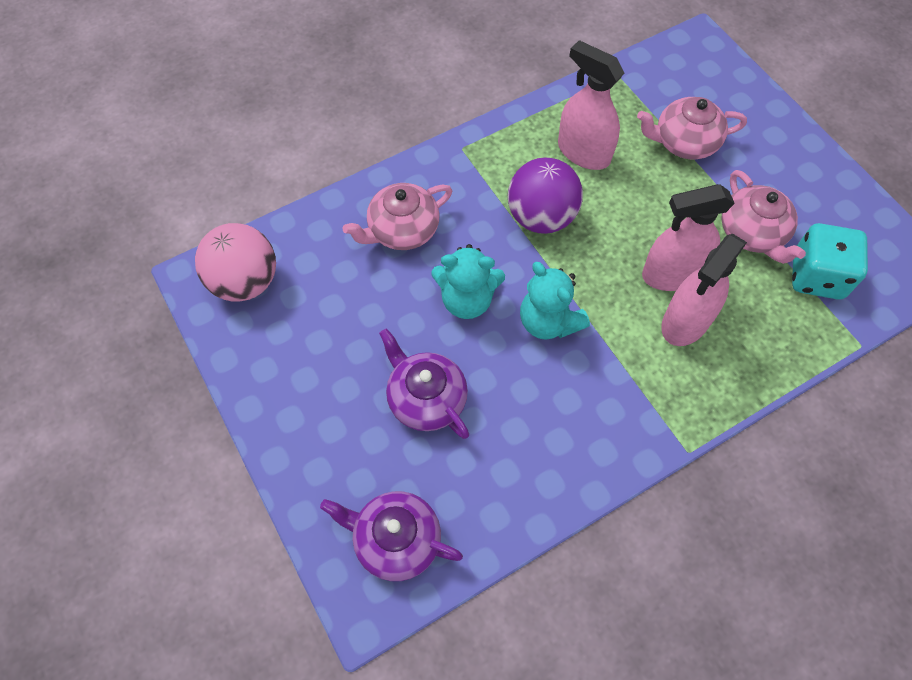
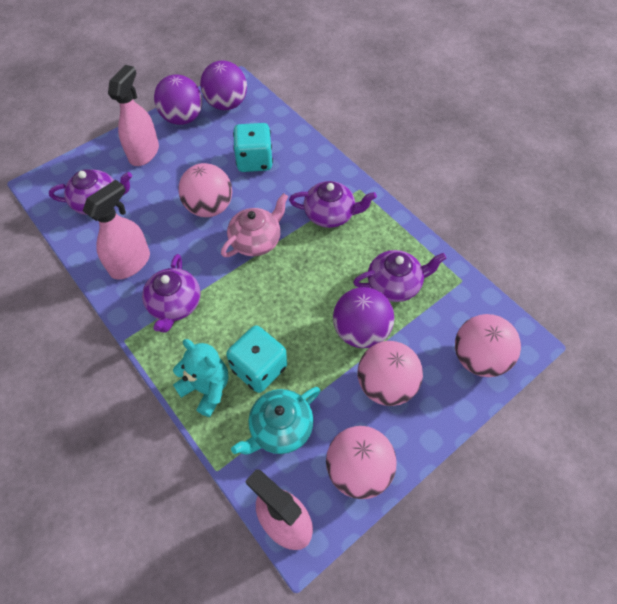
pink ball: [195,223,276,302] = 1 -> [178,163,232,217] [326,426,397,499] [358,341,423,406] [455,314,521,377] = 4
pink teapot: [342,183,452,250] [637,97,747,160] [721,170,806,264] = 3 -> [221,193,288,257] = 1
purple ball: [508,158,583,234] = 1 -> [154,74,202,125] [200,60,247,110] [333,287,394,348] = 3
purple teapot: [320,491,463,581] [379,328,469,439] = 2 -> [49,169,132,215] [142,254,201,332] [289,181,377,228] [353,250,447,302] = 4
turquoise dice: [792,223,868,300] = 1 -> [226,325,287,393] [233,123,273,172] = 2
turquoise teapot: none = 0 -> [231,387,320,455] = 1
turquoise teddy bear: [431,244,505,319] [520,262,590,340] = 2 -> [173,339,228,417] = 1

